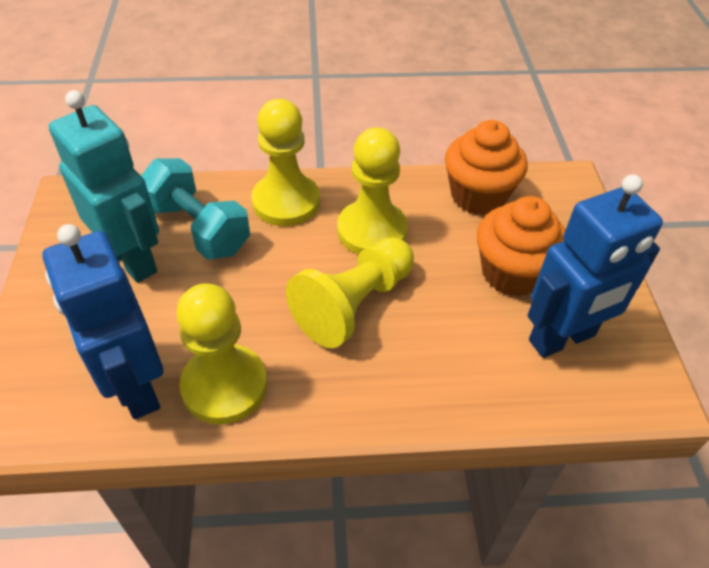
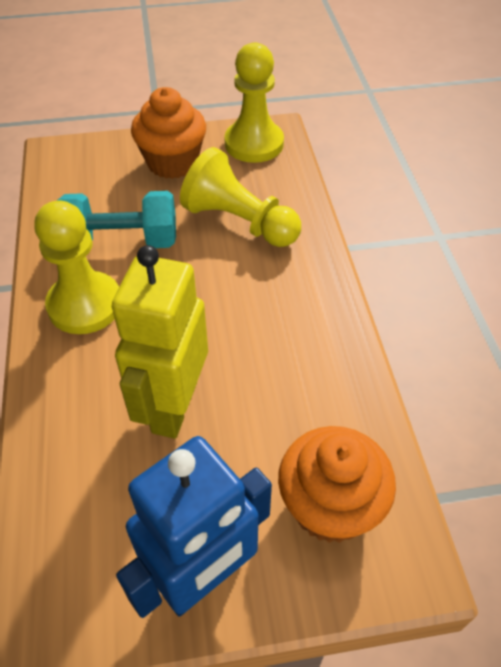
blue robot: [42,224,163,419] [528,174,663,358] = 2 -> [116,436,272,618] = 1
turquoise robot: [49,90,159,283] = 1 -> none = 0
yellow pawn: [176,283,267,425] [251,99,320,226] [286,237,414,348] [337,127,408,255] = 4 -> [34,200,119,334] [180,147,301,247] [224,43,284,163] = 3
yellow robot: none = 0 -> [112,245,208,439] = 1

